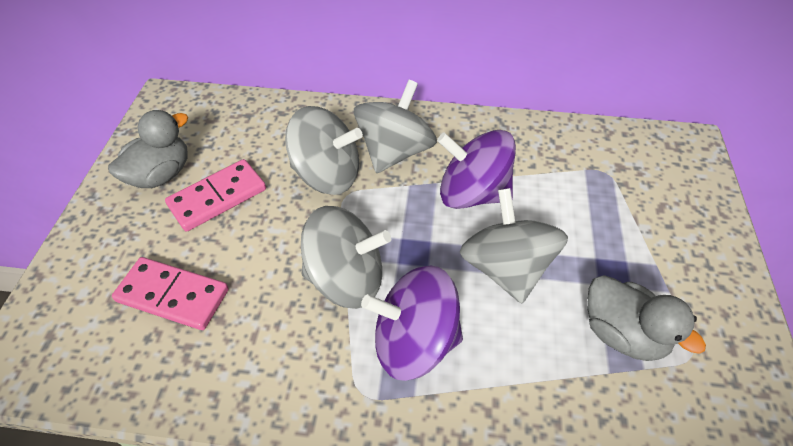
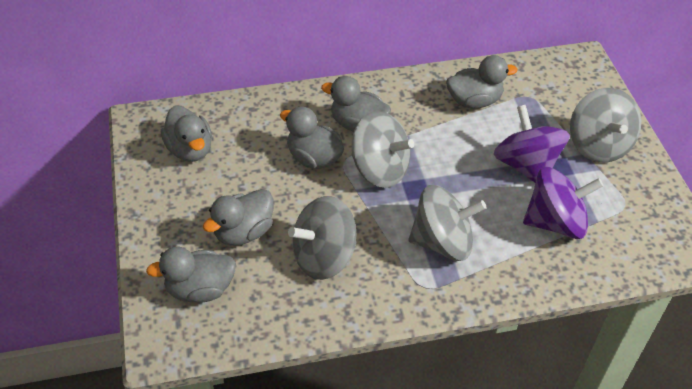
grey duck: [108,110,188,188] [587,275,706,361] = 2 -> [146,247,236,303] [161,105,212,162] [203,189,274,246] [280,107,344,169] [321,76,391,132] [446,55,517,108] = 6
pink domino: [112,257,229,330] [165,159,266,232] = 2 -> none = 0

